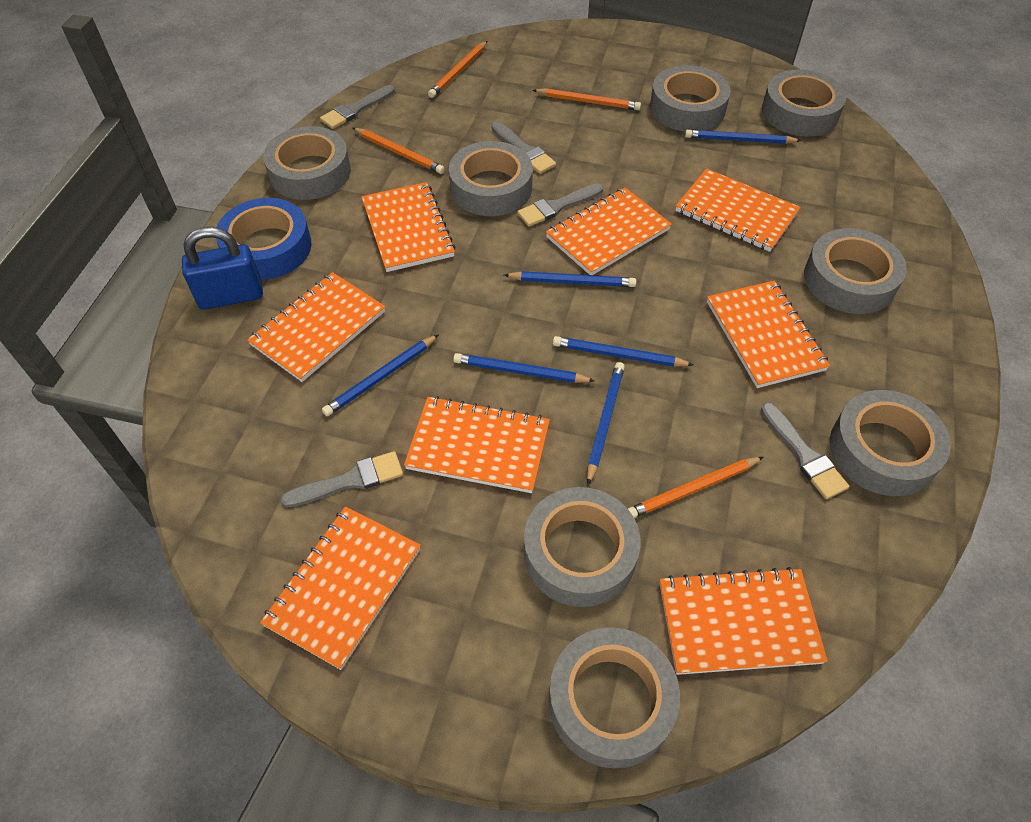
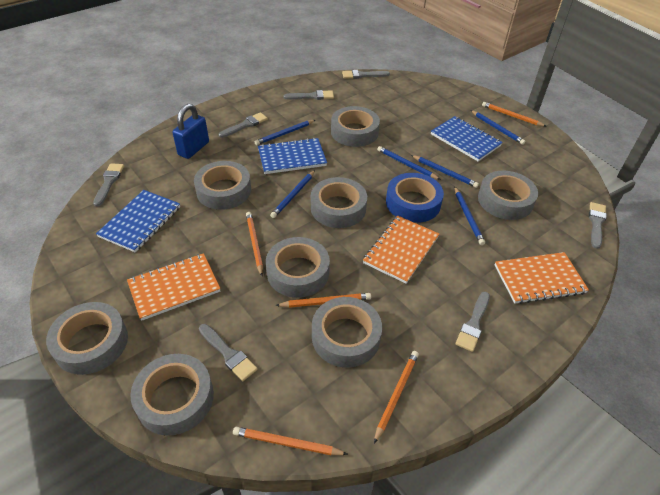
blue notebook: none = 0 -> [96,190,180,252] [258,138,327,174] [431,116,503,161] = 3
grey brush: [280,451,403,507] [320,85,395,129] [491,122,556,174] [517,183,603,226] [761,403,849,499] = 5 -> [93,163,124,206] [199,324,257,381] [219,112,268,138] [283,90,334,100] [342,70,390,79] [455,292,490,352] [589,202,607,249] = 7
orange notebook: [247,272,385,382] [260,506,421,670] [362,182,456,272] [404,396,550,493] [546,187,672,275] [660,567,828,675] [675,169,801,252] [707,281,830,388] = 8 -> [127,253,220,321] [363,216,439,284] [495,252,589,304] = 3
orange pencil: [353,128,445,174] [428,41,487,98] [533,88,641,110] [628,457,763,518] = 4 -> [233,427,348,455] [246,212,263,276] [275,293,371,308] [374,351,419,443] [482,102,546,126] = 5

